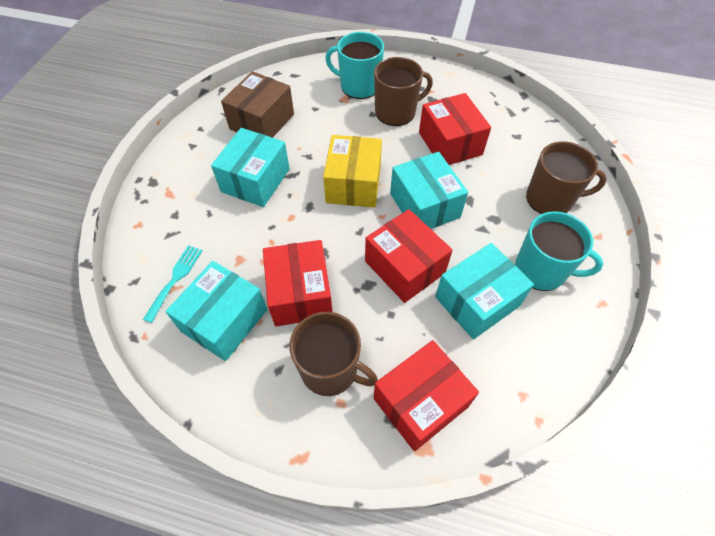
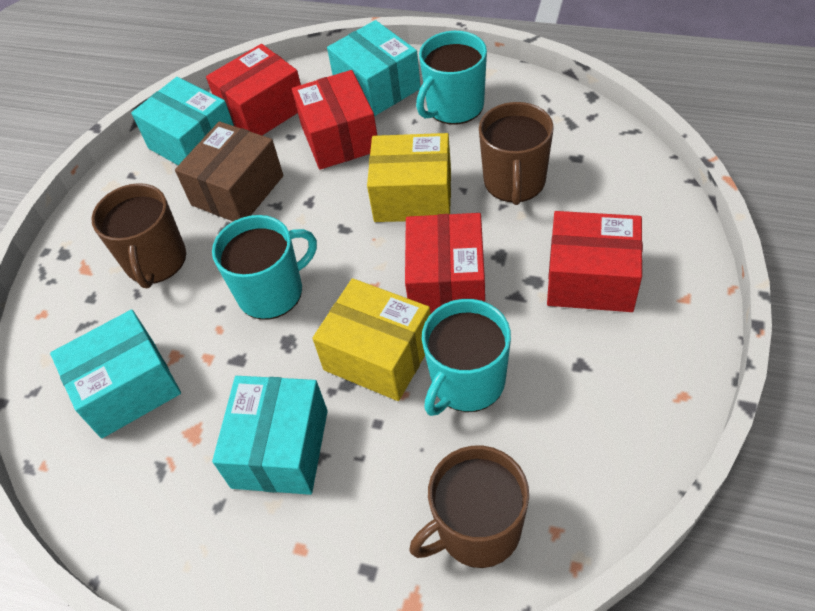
turquoise fork: [143,245,203,323] = 1 -> none = 0
turquoise mug: [325,32,384,99] [515,211,603,291] = 2 -> [212,215,317,320] [416,31,487,125] [422,299,511,416] = 3
yellow box: [323,135,382,208] = 1 -> [312,278,431,401] [367,133,451,222] = 2

